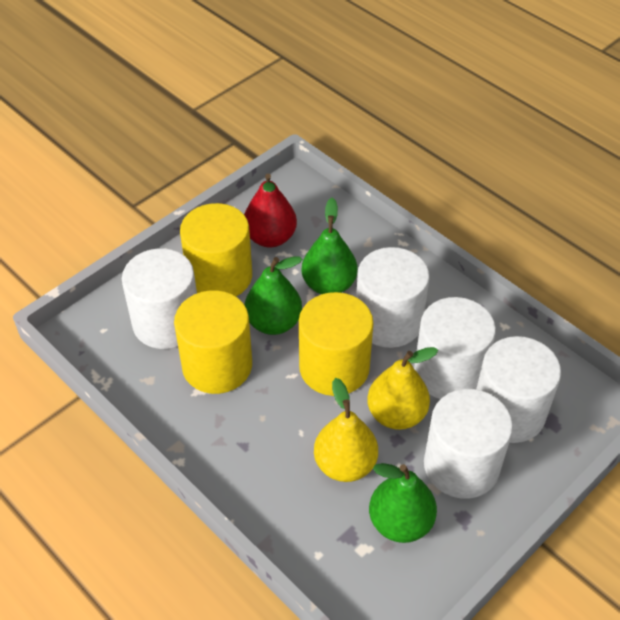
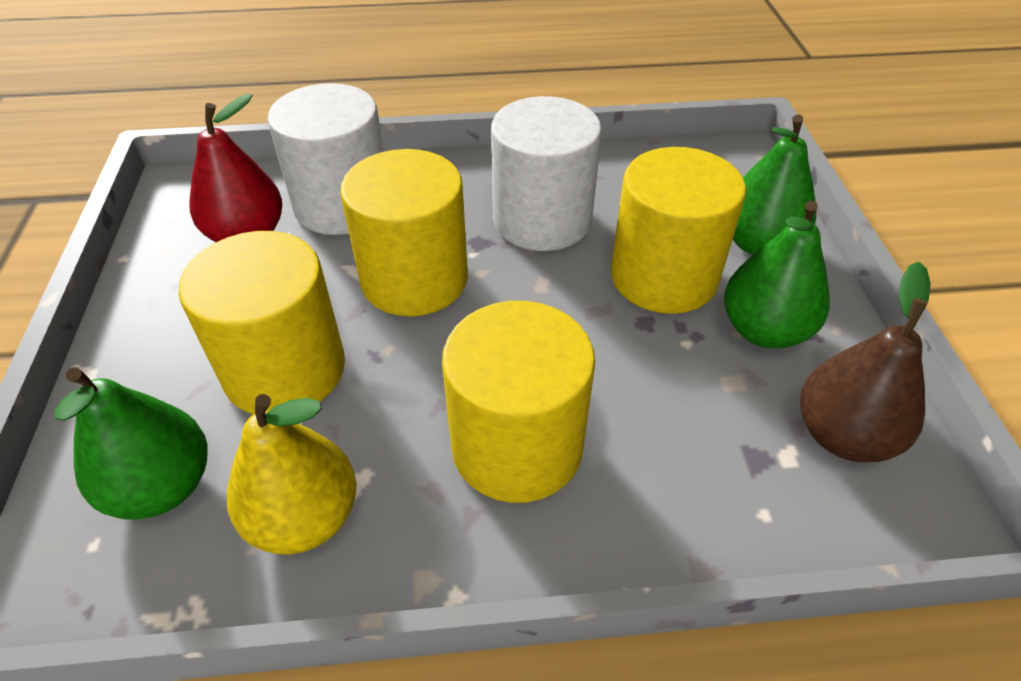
brown pear: none = 0 -> [800,262,931,462] = 1
white cylinder: [122,248,197,349] [356,247,429,348] [414,297,496,399] [424,389,513,499] [476,336,561,443] = 5 -> [267,83,384,235] [491,96,602,251] = 2
yellow cylinder: [174,290,252,394] [180,203,252,296] [299,292,373,396] = 3 -> [178,231,345,415] [340,149,468,317] [442,301,595,503] [611,147,746,314] = 4
yellow pear: [314,378,378,482] [367,347,438,430] = 2 -> [227,394,356,554] = 1

